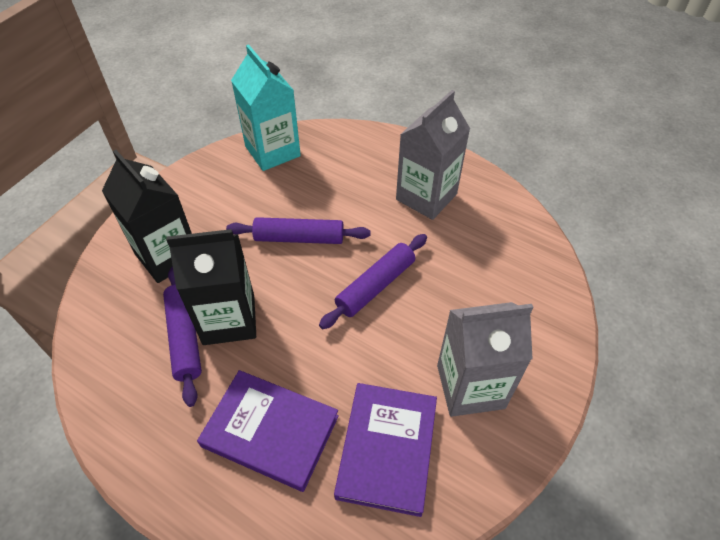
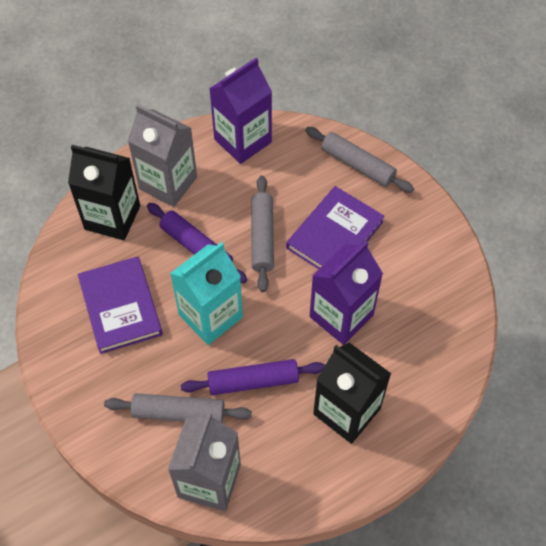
grey rolling pin: none = 0 -> [104,393,252,423] [251,176,274,292] [305,127,414,193] = 3
purple carton: none = 0 -> [209,58,272,164] [310,241,383,345] = 2
purple rolling pin: [163,267,202,407] [226,217,371,244] [319,234,427,329] = 3 -> [147,203,247,283] [181,359,325,395] = 2

